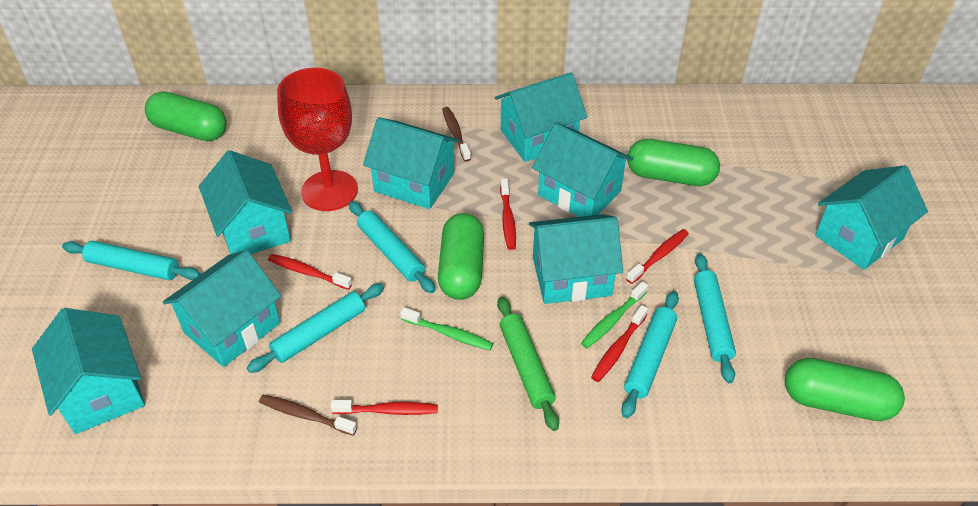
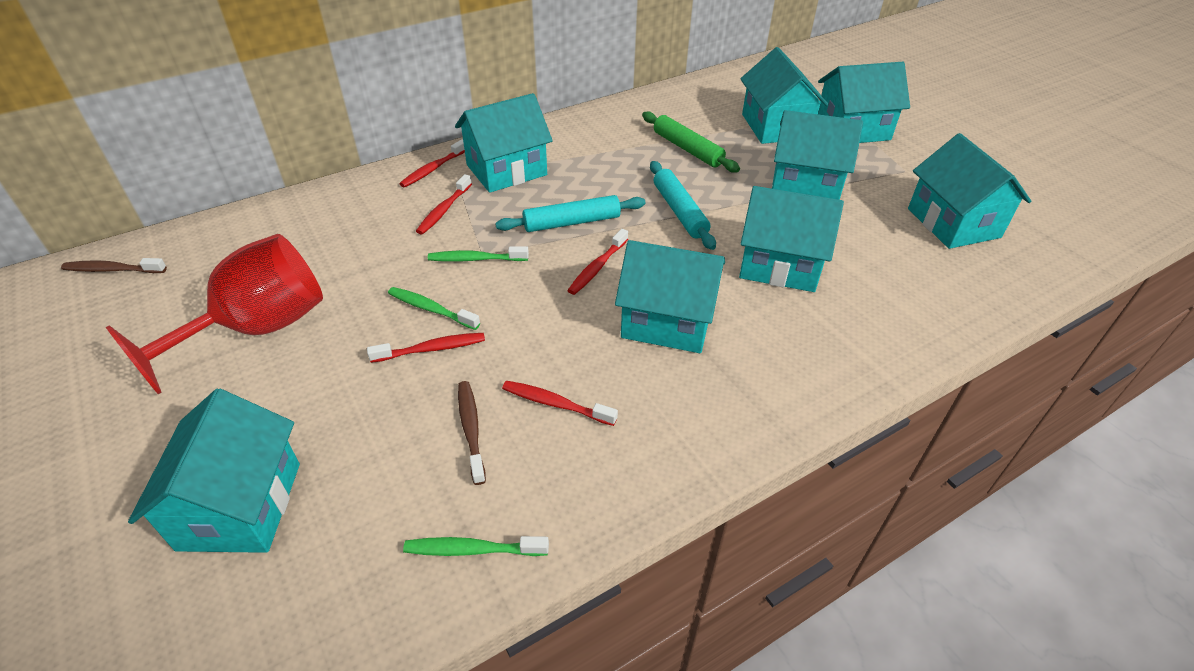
green capsule: [145,91,227,141] [438,213,484,300] [627,139,720,186] [785,358,905,421] = 4 -> none = 0
green toothbrush: [400,307,493,350] [581,281,648,348] = 2 -> [388,287,480,330] [403,536,549,556] [428,246,529,262] = 3
turquoise rolling pin: [62,241,201,280] [247,283,384,373] [349,201,435,293] [621,291,679,418] [694,254,736,383] = 5 -> [495,195,646,232] [650,161,716,250] = 2

